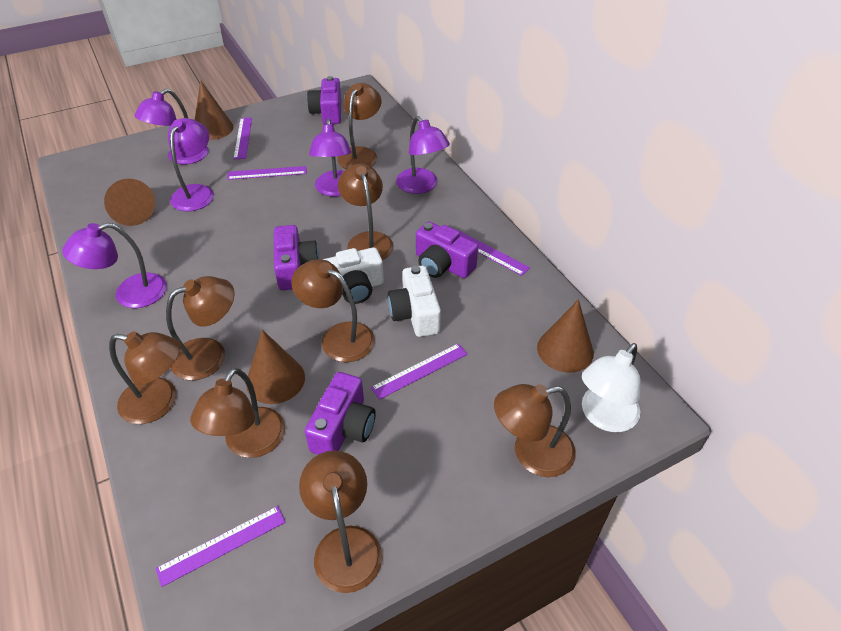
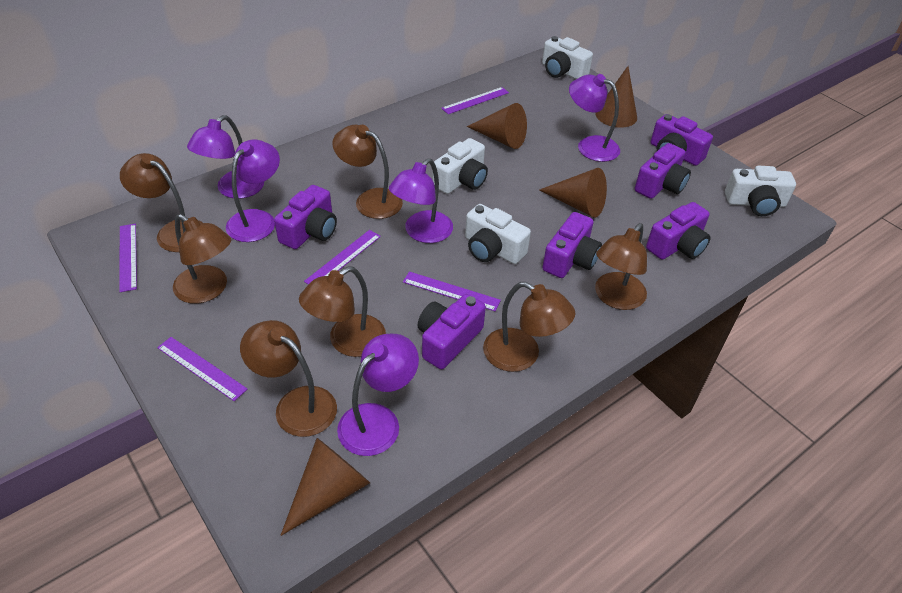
brown lamp: [109,331,181,424] [166,276,234,381] [190,368,285,458] [291,259,375,362] [299,450,382,593] [337,83,381,169] [338,163,393,260] [494,384,576,477] = 8 -> [120,153,203,252] [173,214,231,304] [240,320,337,437] [299,267,386,357] [332,125,403,219] [483,282,575,372] [595,223,647,310] = 7
purple camera: [274,225,320,290] [305,372,376,455] [307,76,341,124] [416,222,478,278] = 4 -> [274,185,337,249] [418,294,486,369] [542,212,602,278] [635,143,691,199] [646,202,711,260] [651,114,713,166] = 6
white camera: [322,247,384,304] [388,266,441,337] = 2 -> [432,138,488,194] [465,204,531,264] [542,36,593,79] [725,166,796,216] = 4
white lamp: [582,343,641,432] = 1 -> none = 0

